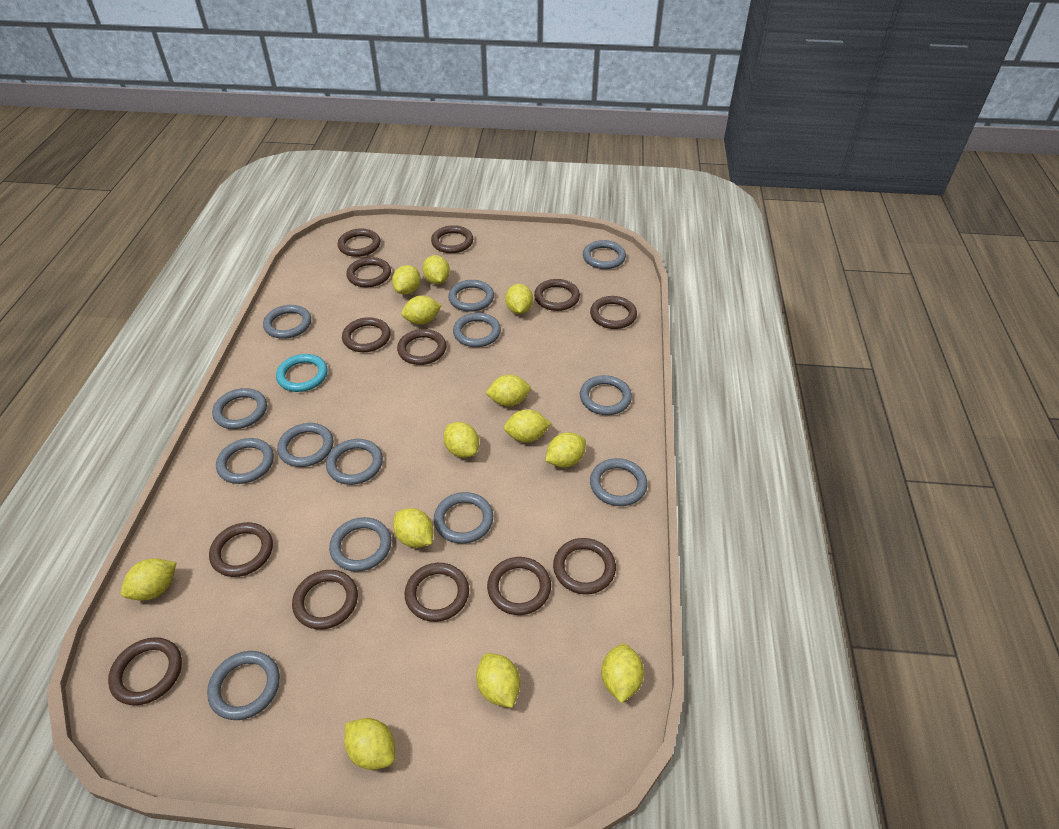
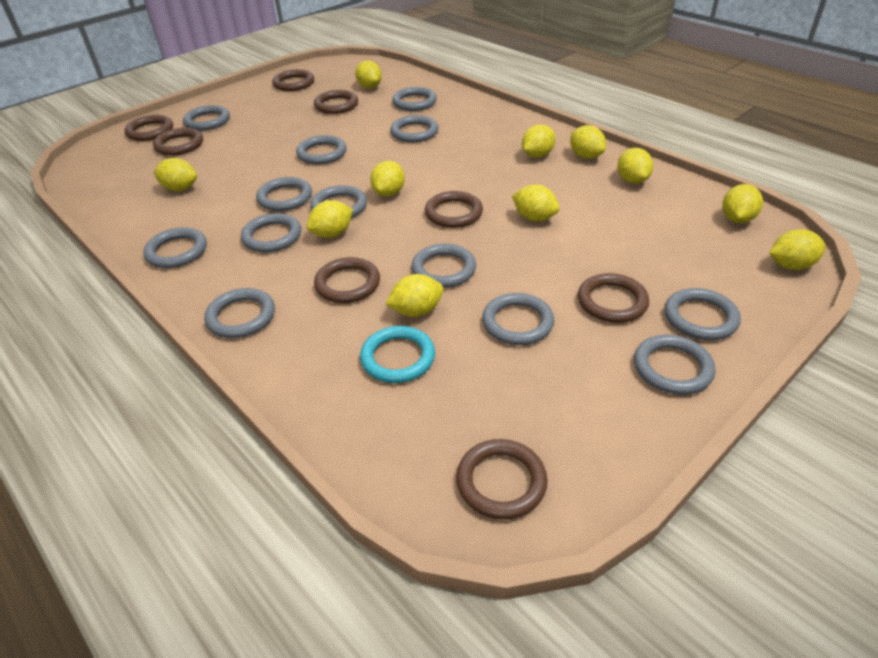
brown ring: [108,637,182,705] [209,522,273,577] [292,570,358,629] [338,229,380,257] [342,317,391,352] [346,257,391,287] [397,329,446,365] [405,563,469,622] [431,225,473,253] [487,557,551,615] [534,279,580,311] [553,538,616,594] [590,296,637,329] = 13 -> [124,115,173,141] [153,128,203,155] [272,69,314,91] [314,90,358,114] [314,257,380,303] [425,191,483,228] [456,439,548,519] [578,273,649,323] = 8
yellow lemon: [121,558,176,601] [344,718,395,770] [392,265,421,294] [393,508,434,548] [401,296,442,324] [423,255,450,284] [443,422,479,458] [476,653,520,708] [485,375,531,406] [504,409,551,442] [505,284,533,314] [545,432,586,467] [601,643,644,703] = 13 -> [154,158,197,191] [307,200,353,238] [355,60,382,88] [370,161,405,197] [386,274,444,317] [512,184,560,221] [522,124,556,158] [570,125,606,159] [617,148,653,184] [722,184,763,223] [769,229,826,270] = 11

